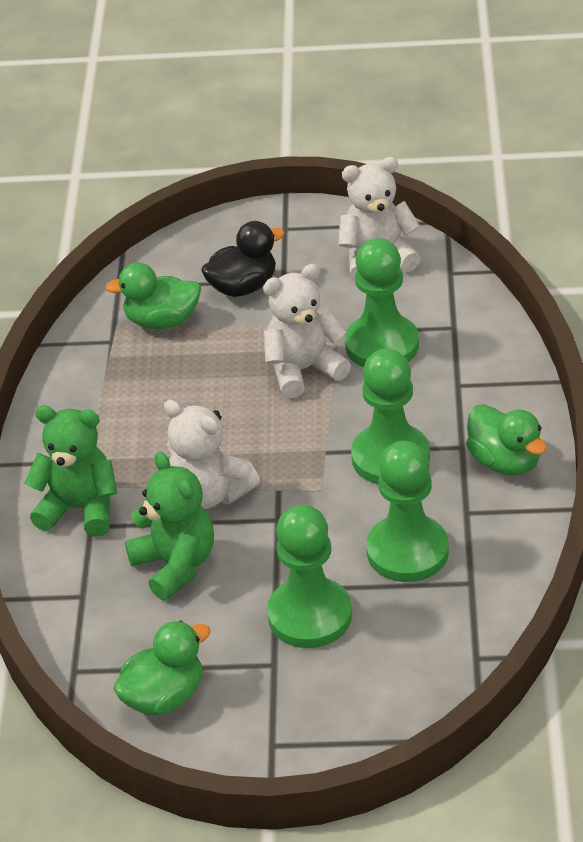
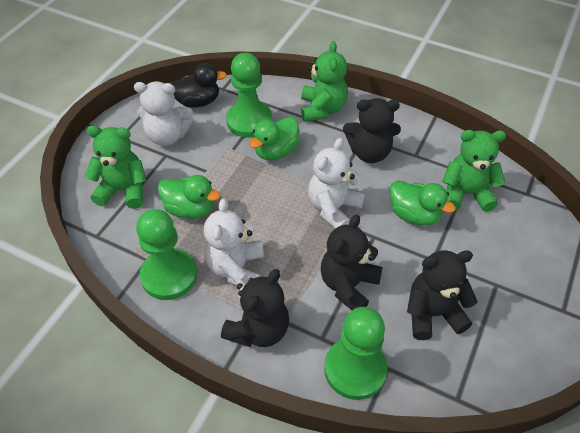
black teddy bear: none = 0 -> [221,269,289,347] [321,214,383,310] [343,98,401,163] [407,250,478,340] = 4
green pawn: [267,505,352,648] [345,238,419,367] [351,349,430,485] [366,441,449,582] = 4 -> [136,209,197,300] [226,53,272,138] [324,307,387,400] = 3
green teddy bear: [25,406,117,537] [125,452,214,600] = 2 -> [85,126,146,209] [301,41,348,122] [442,130,506,212] = 3

